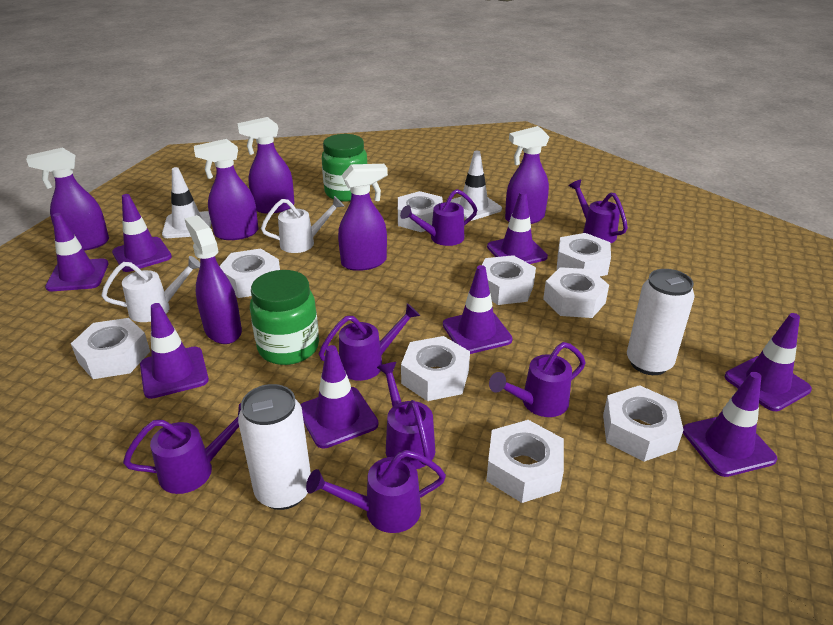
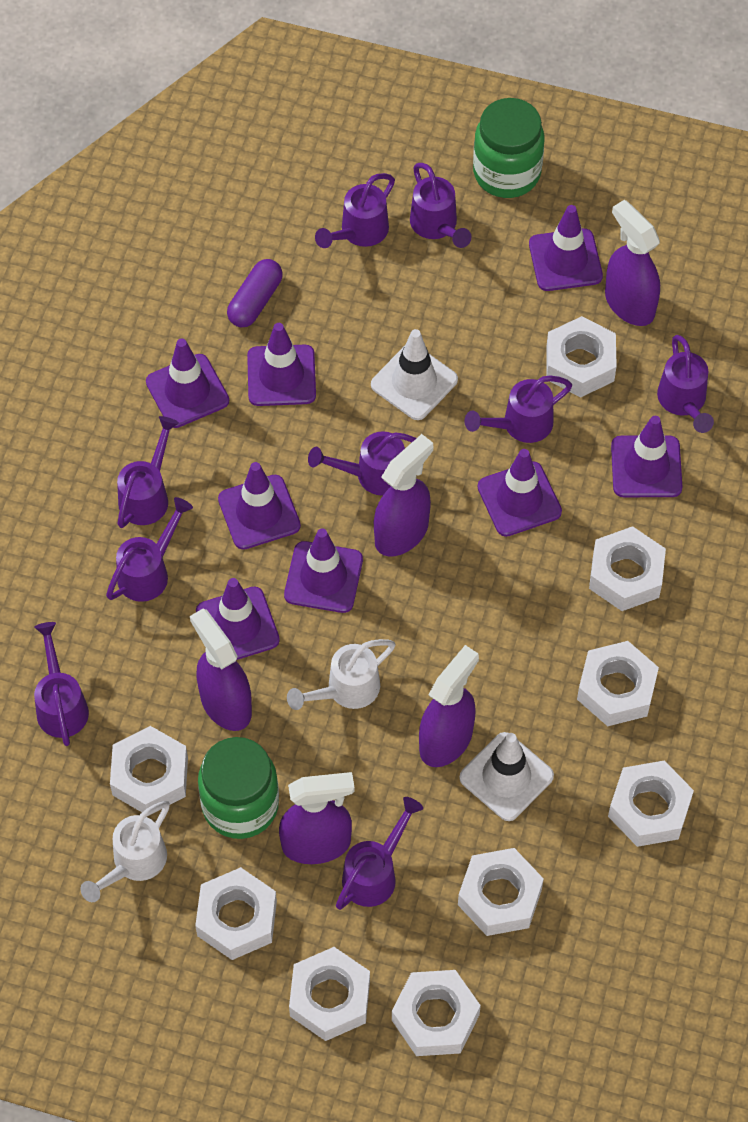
purple capsule: none = 0 -> [227,259,283,327] = 1
purple spray bottle: [26,147,109,251] [184,215,242,344] [194,139,258,240] [237,117,294,214] [338,164,388,271] [505,126,550,224] = 6 -> [190,608,252,731] [279,772,355,864] [374,434,433,557] [419,645,479,767] [605,200,660,326] = 5
purple watering can: [123,403,241,494] [306,450,446,533] [319,303,420,381] [377,362,435,469] [400,189,477,246] [489,342,586,417] [569,180,628,243] = 7 -> [34,622,89,746] [106,497,193,602] [117,416,179,528] [308,431,416,496] [315,173,395,248] [336,797,423,910] [410,163,471,248] [464,375,572,443] [657,335,714,433] = 9
white can: [238,384,311,510] [627,269,695,375] = 2 -> none = 0

